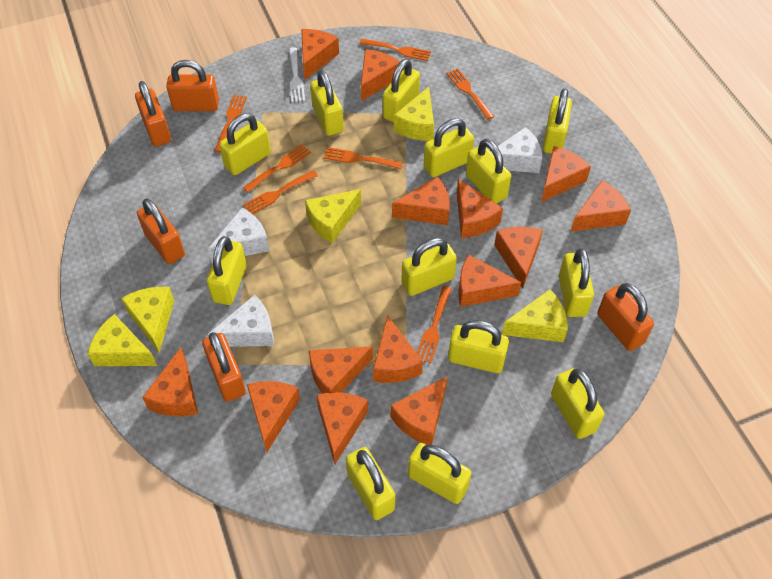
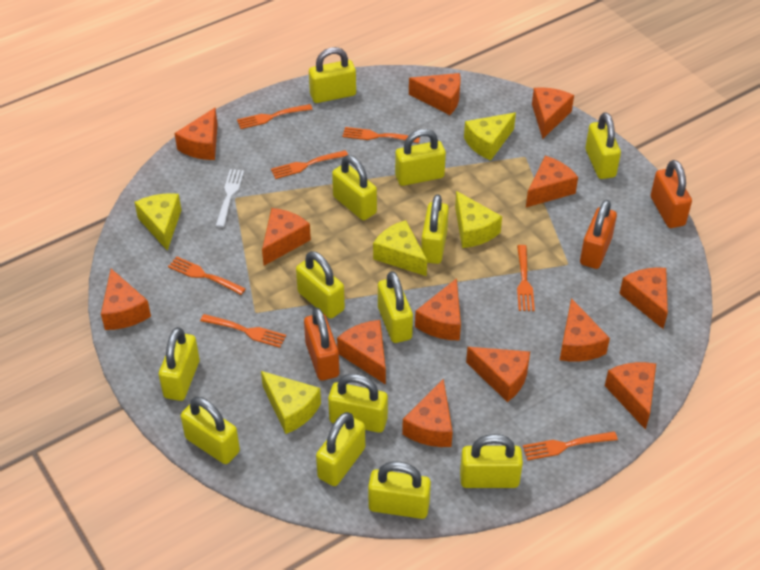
orange cheese: [142,347,198,417] [247,381,300,453] [301,29,339,80] [309,346,373,394] [316,392,368,464] [361,49,400,101] [373,315,423,383] [390,377,447,445] [392,177,450,225] [457,179,503,238] [458,255,521,307] [494,227,543,289] [541,146,591,202] [571,180,631,231] = 14 -> [101,269,151,330] [175,108,218,160] [262,208,311,266] [337,320,386,385] [402,379,453,447] [409,73,461,115] [415,278,461,341] [466,347,530,402] [526,156,578,207] [532,87,574,139] [560,298,610,362] [605,362,656,430] [619,267,668,329] = 13
orange padlock: [135,81,171,147] [137,198,185,264] [166,60,219,111] [202,332,246,402] [597,283,654,351] = 5 -> [304,308,339,381] [580,200,617,269] [651,160,692,228] = 3
white cheese: [208,208,269,263] [208,295,274,347] [490,127,542,173] = 3 -> none = 0

